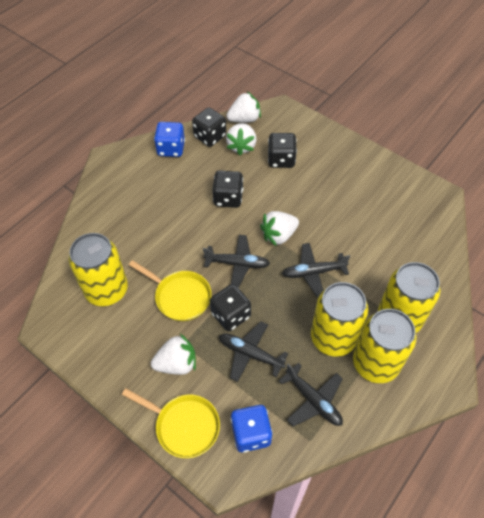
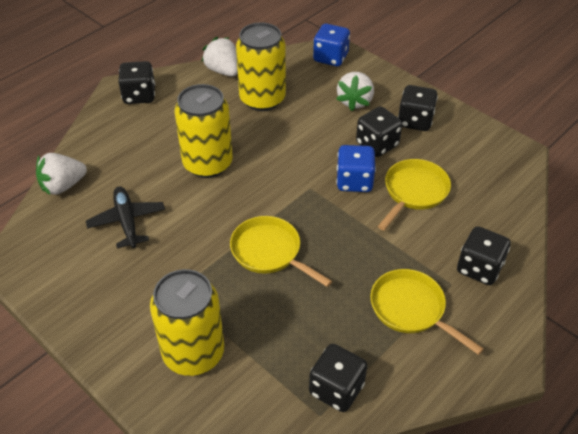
black dice: [192,108,226,147] [210,284,251,331] [212,170,243,208] [268,133,297,168] = 4 -> [118,61,155,104] [309,344,367,412] [356,106,402,157] [398,85,438,131] [457,226,510,285] = 5
black plane: [203,235,270,288] [219,321,288,382] [279,363,343,426] [282,243,350,297] = 4 -> [86,186,165,248] = 1
white strawberry: [151,334,196,375] [226,92,261,122] [226,123,257,156] [260,211,299,246] = 4 -> [36,153,87,196] [202,37,238,77] [336,72,374,111] = 3
yellow can: [69,233,128,306] [311,282,368,356] [353,309,416,383] [378,262,440,333] = 4 -> [150,269,224,376] [175,84,233,178] [236,22,286,111] = 3
yellow pan: [122,388,220,458] [129,260,211,321] = 2 -> [230,216,332,287] [370,269,484,355] [378,159,451,230] = 3

